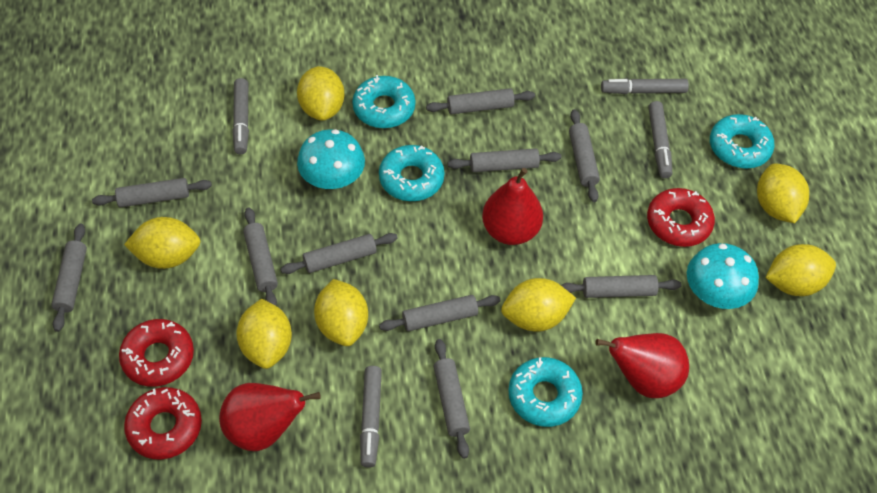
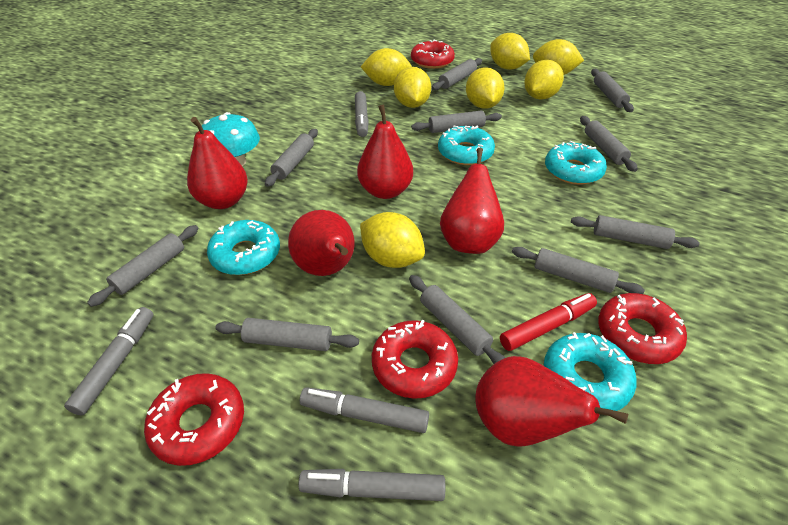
red donut: [119,319,194,387] [124,387,202,460] [647,188,715,247] = 3 -> [144,373,244,466] [372,320,458,399] [411,40,455,69] [598,293,687,364] = 4
red marker: none = 0 -> [500,293,597,351] = 1
red pear: [219,383,321,451] [482,168,543,245] [596,333,689,398] = 3 -> [187,117,248,209] [288,210,354,276] [357,105,413,199] [440,148,504,254] [475,356,628,446] = 5
turquoise mushroom: [297,129,365,189] [687,243,759,309] = 2 -> [202,112,260,166] = 1

